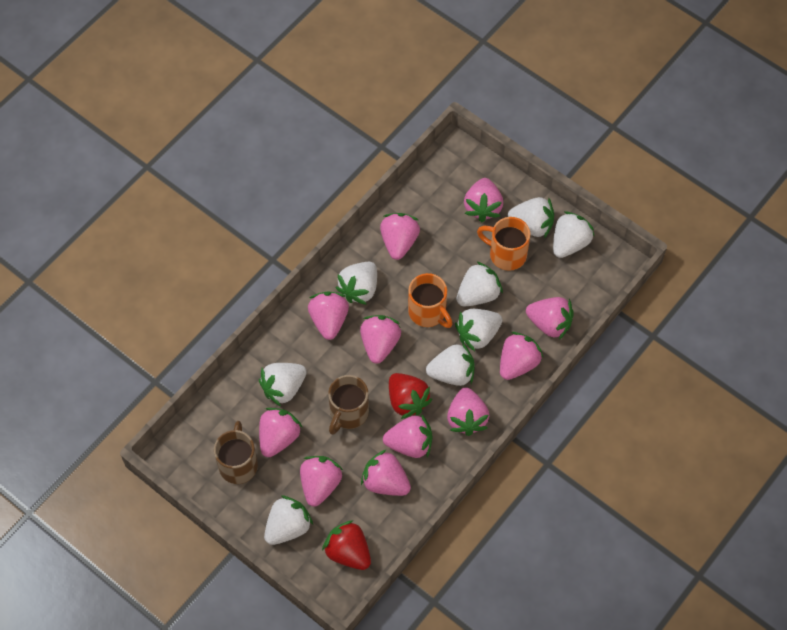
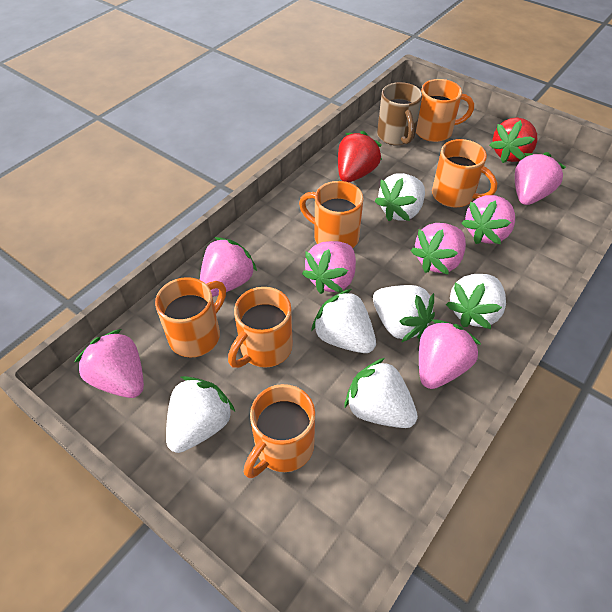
brown mug: [214,421,258,484] [328,375,369,435] = 2 -> [377,82,422,146] = 1
orange mug: [408,273,453,328] [477,217,530,271] = 2 -> [155,277,226,358] [228,287,293,368] [244,384,315,478] [299,181,364,248] [416,79,474,142] [432,139,497,207] = 6
pink strawberry: [259,408,302,457] [300,456,343,507] [308,291,349,340] [360,315,401,364] [361,450,411,496] [380,213,420,260] [383,414,432,458] [447,387,489,436] [464,178,503,222] [500,332,544,380] [526,297,574,340] = 11 -> [74,329,144,398] [200,237,257,297] [302,241,356,294] [411,223,466,275] [419,319,481,389] [461,195,515,244] [515,152,566,205] = 7
white strawberry: [259,363,307,406] [264,495,313,545] [336,262,377,305] [426,343,475,386] [455,309,502,351] [456,261,503,307] [508,197,554,238] [553,211,594,258] = 8 -> [166,376,235,453] [311,289,376,353] [344,358,418,428] [373,285,435,342] [375,173,425,221] [446,274,506,329] = 6

